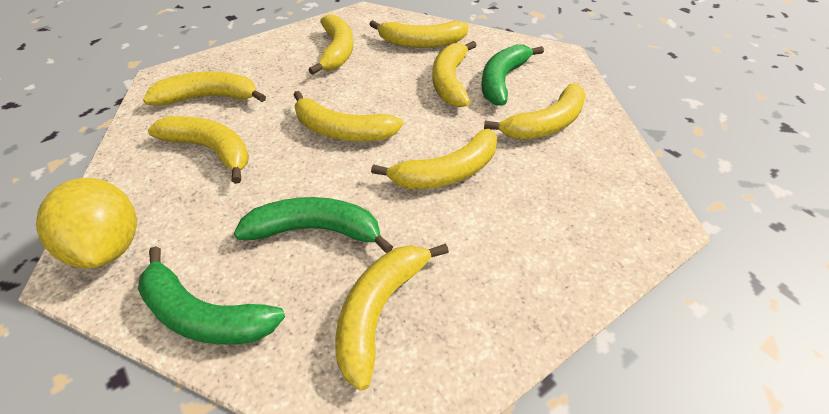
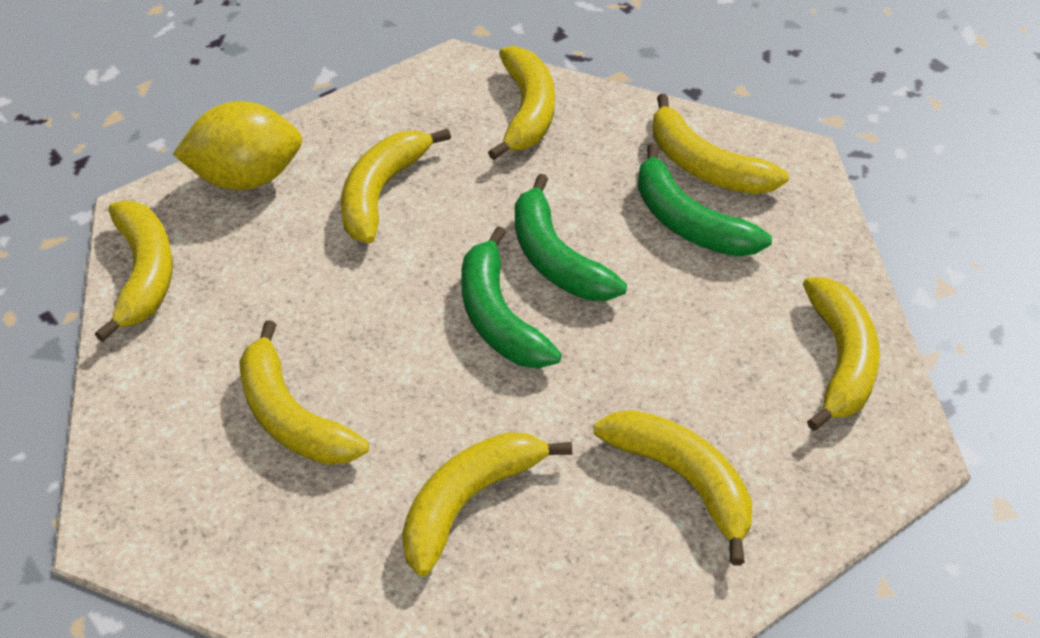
yellow banana: [143,71,266,106] [148,116,249,184] [294,91,403,141] [309,14,353,75] [335,243,449,391] [369,20,469,48] [371,129,497,189] [432,41,477,107] [484,84,586,139] = 9 -> [95,201,173,342] [239,320,369,465] [341,128,451,244] [402,432,572,577] [488,46,555,160] [594,410,752,566] [653,94,789,194] [803,277,880,431] = 8

